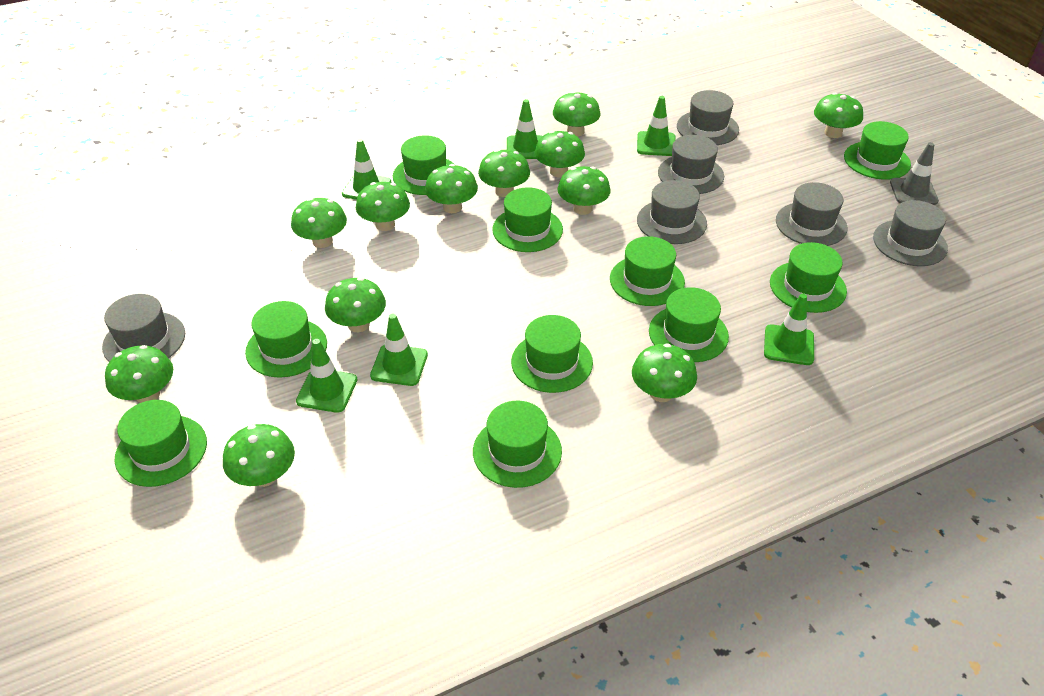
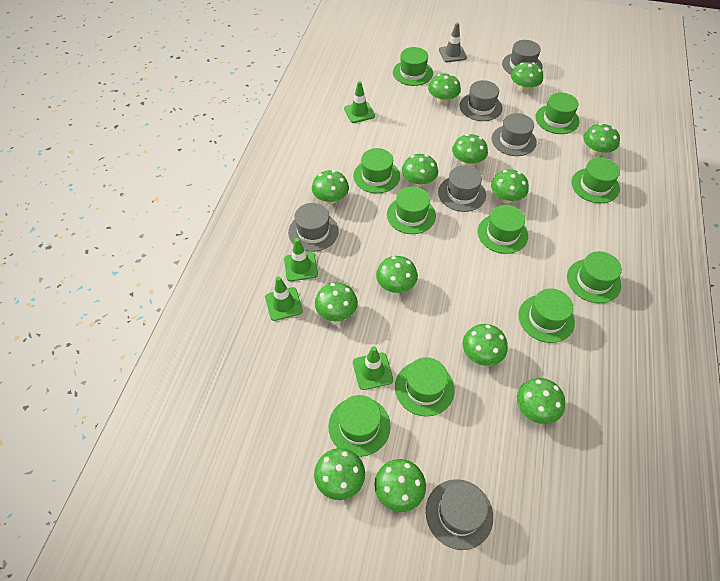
green mushroom: [105,345,173,403] [223,424,295,487] [291,198,347,248] [325,277,386,332] [356,182,410,231] [425,164,478,213] [478,149,530,197] [534,131,585,177] [553,91,601,137] [558,166,611,215] [632,343,697,402] [814,93,863,138] = 12 -> [312,170,349,204] [314,448,365,500] [315,282,358,321] [374,459,426,512] [376,256,418,293] [402,154,438,187] [428,74,461,105] [452,134,488,166] [463,324,508,366] [491,170,529,203] [511,62,543,93] [517,378,565,424] [583,123,620,156] = 13
green traffic cone: [296,339,357,413] [342,139,391,200] [370,314,428,386] [507,99,542,159] [637,96,676,156] [764,293,814,365] = 6 -> [265,276,303,321] [284,238,318,281] [344,81,375,123] [353,346,393,390] = 4

